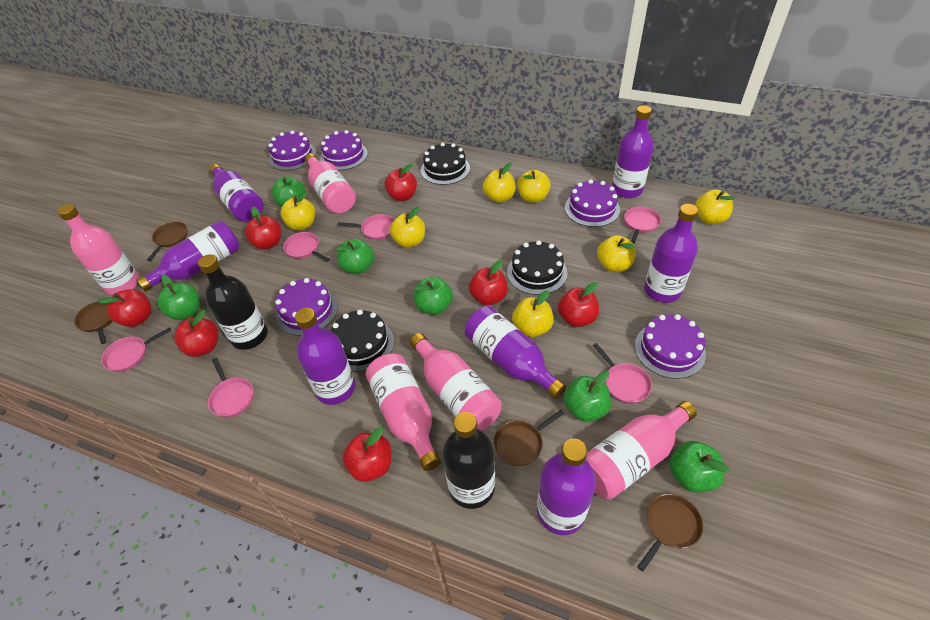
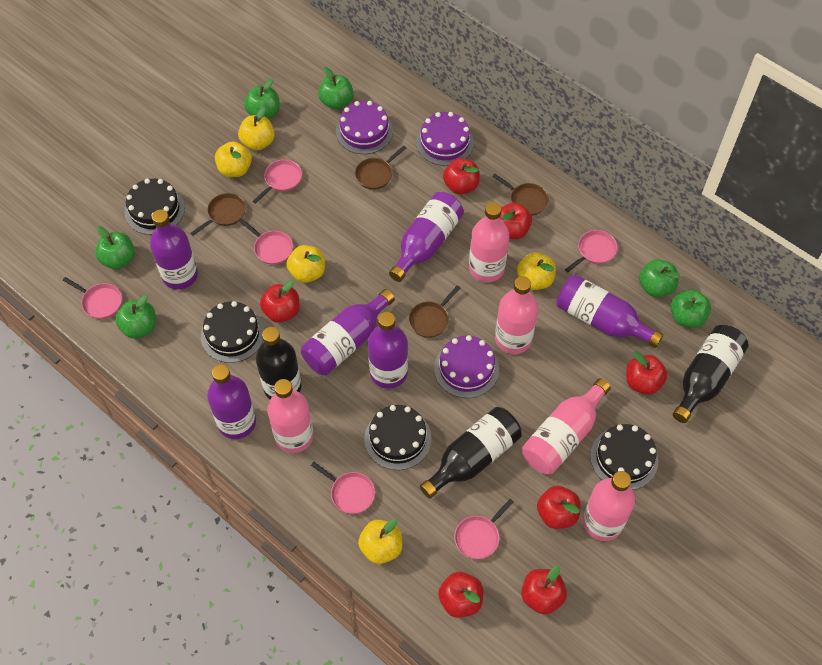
black bottle: [198,254,268,350] [442,412,495,509] = 2 -> [256,327,301,399] [420,407,522,498] [673,325,749,423] = 3
black cake: [331,310,394,372] [421,143,470,185] [507,240,567,295] = 3 -> [125,179,185,235] [201,301,264,363] [364,405,431,470] [590,424,658,490] = 4
purple bottle: [136,221,240,292] [209,164,264,222] [295,308,355,405] [465,306,566,399] [537,439,596,535] [612,105,654,198] [644,204,698,303] = 7 -> [150,209,198,290] [207,364,256,439] [301,289,395,375] [368,312,408,389] [389,192,464,282] [556,275,663,348] = 6
purple cake: [268,130,316,171] [275,278,338,336] [320,130,368,170] [565,179,620,227] [635,314,706,379] = 5 -> [336,101,393,154] [416,112,474,166] [434,335,499,398] = 3
yellow apple: [280,191,315,230] [390,206,425,248] [483,163,516,203] [512,290,554,337] [517,170,551,203] [597,235,636,272] [695,189,735,224] = 7 -> [215,142,252,177] [238,107,275,151] [286,245,325,283] [358,518,402,564] [517,252,556,290] = 5

